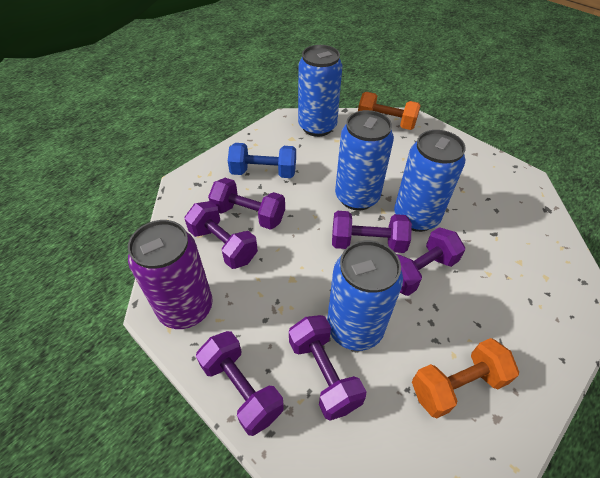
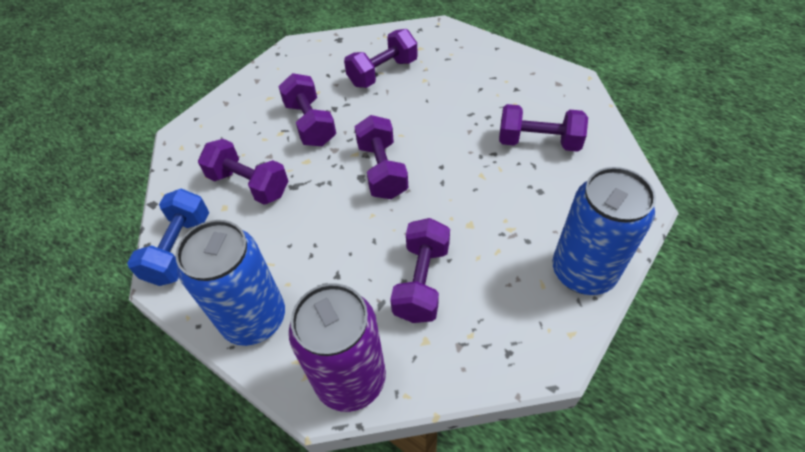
blue can: [298,45,342,137] [327,240,403,351] [335,110,394,211] [394,130,466,232] = 4 -> [175,220,285,346] [553,167,656,295] = 2
orange dumbbell: [358,92,421,130] [412,338,519,419] = 2 -> none = 0

